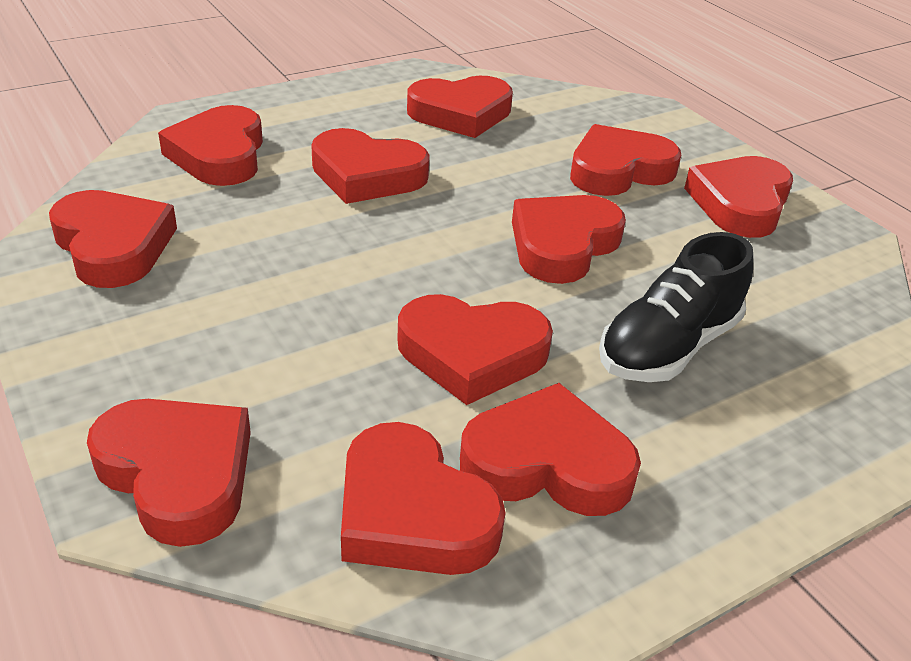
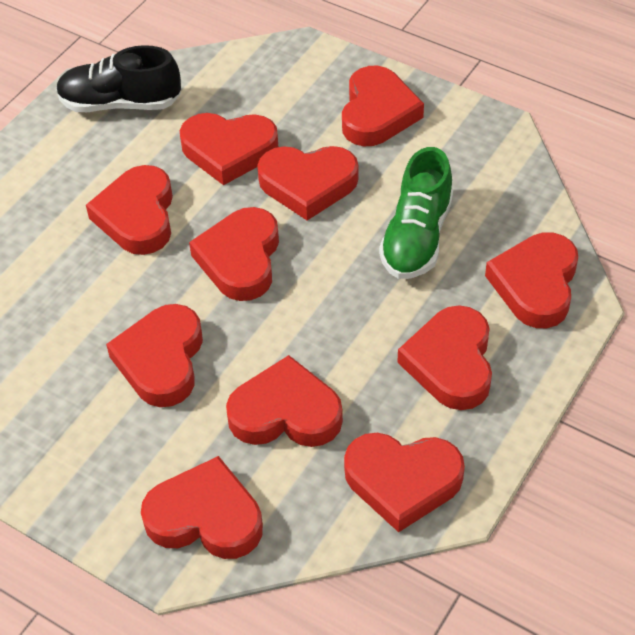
green shoe: none = 0 -> [379,147,453,279] = 1

